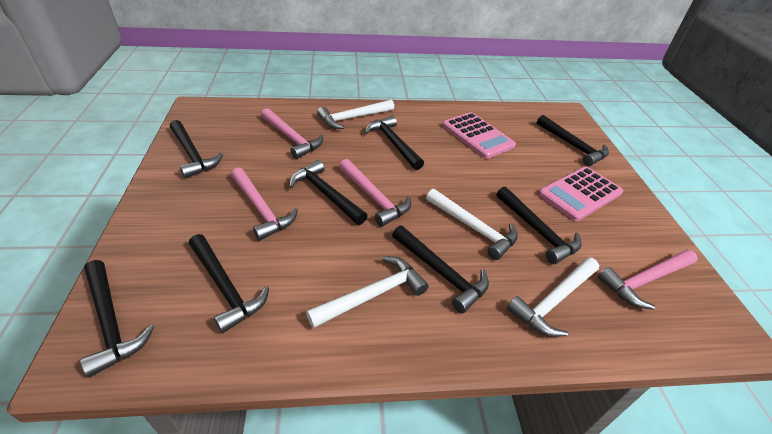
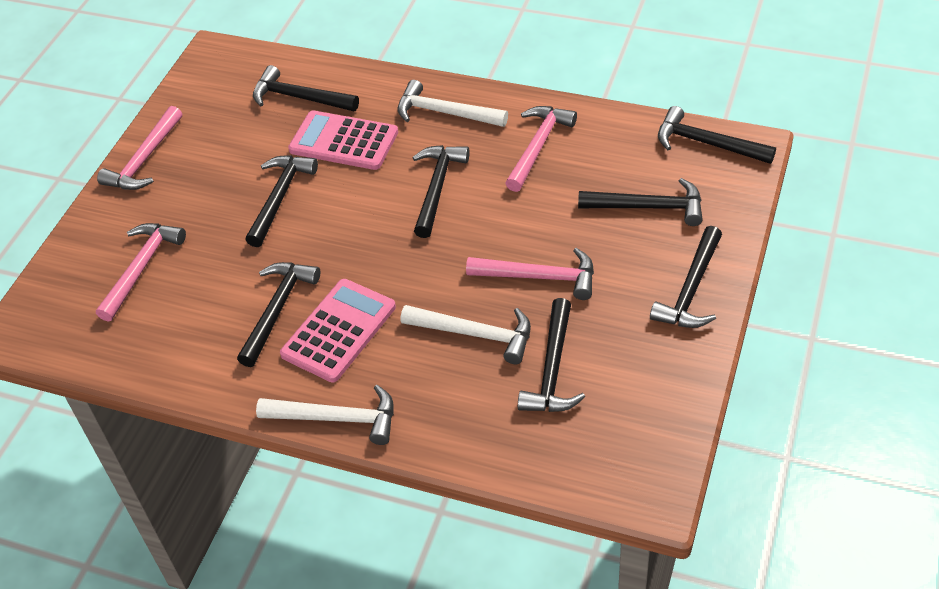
white hammer: [306,256,429,328] [317,100,394,129] [426,189,518,260] [507,257,599,337] = 4 -> [256,385,394,445] [398,80,508,127] [401,305,531,364] = 3

